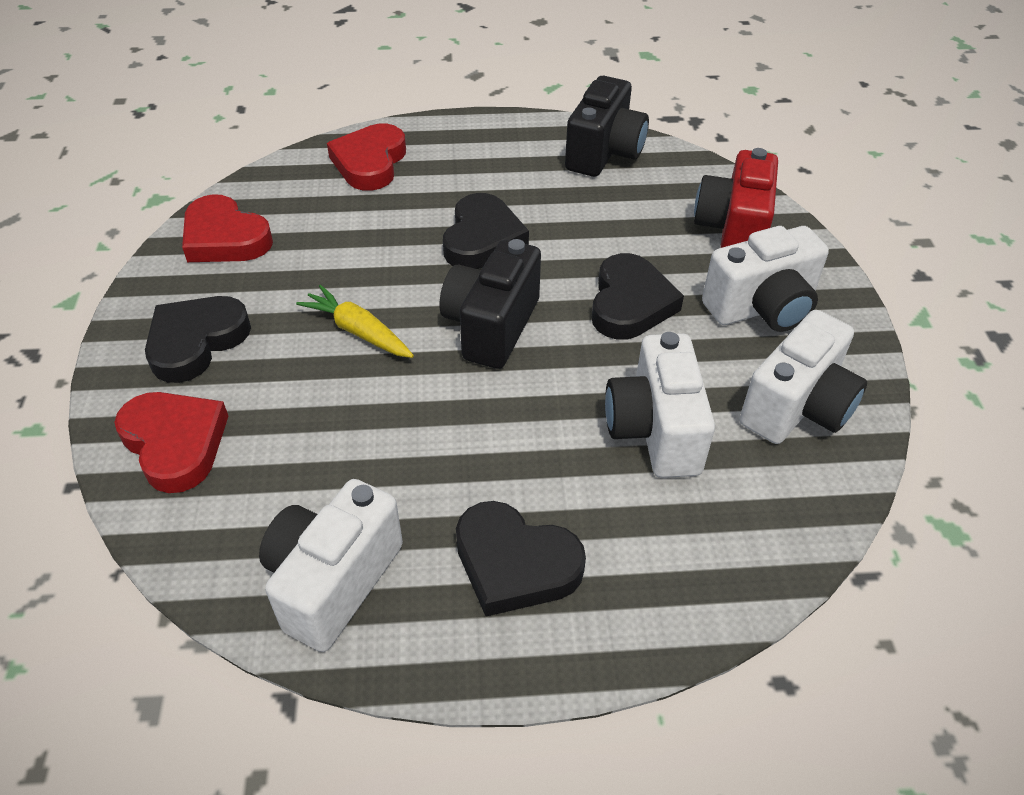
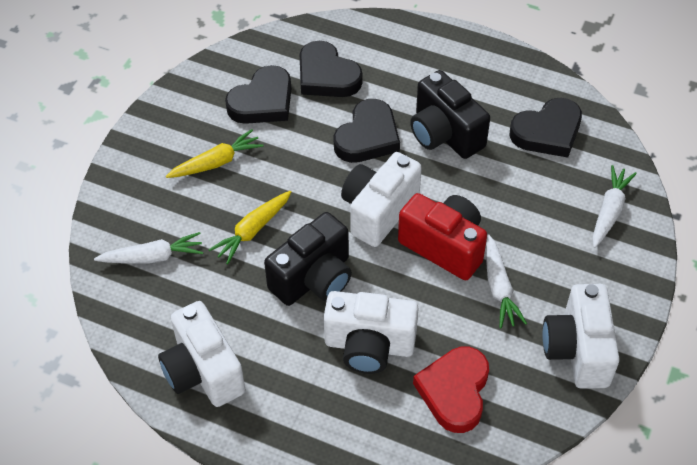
red heart: [114,392,228,493] [182,194,273,262] [327,124,406,191] = 3 -> [413,347,489,433] = 1
white carrot: none = 0 -> [94,232,203,264] [486,234,527,328] [593,165,637,248] = 3
yellow carrot: [296,285,414,358] = 1 -> [166,129,263,178] [209,191,291,264] = 2

